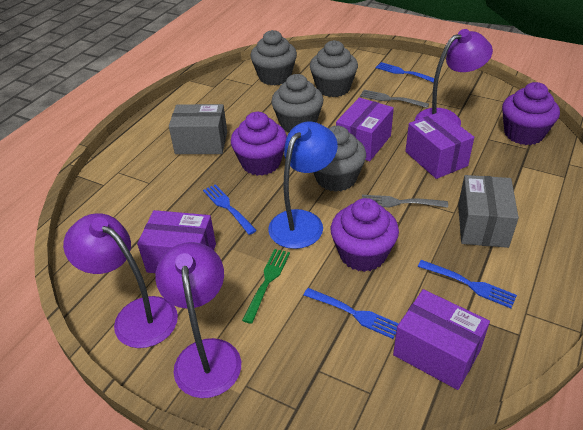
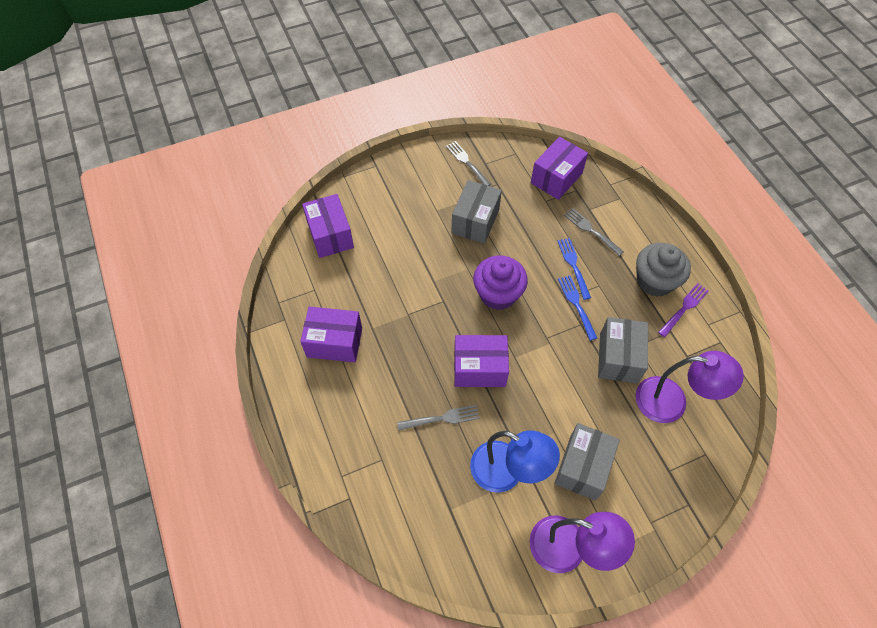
blue fork: [203,184,257,235] [303,288,399,339] [376,62,434,83] [418,260,517,308] = 4 -> [558,238,591,300] [558,275,597,340] = 2
green fork: [242,249,290,324] = 1 -> none = 0
grey box: [169,104,227,154] [458,175,519,248] = 2 -> [451,180,502,244] [554,423,620,501] [598,317,648,383] = 3
grey cupcake: [250,30,297,85] [271,74,324,132] [310,40,358,97] [313,126,366,192] = 4 -> [636,243,691,297] = 1
grey fork: [360,90,429,108] [362,195,448,208] = 2 -> [397,405,480,431] [446,141,491,186] [564,208,624,256] = 3
purple cupcake: [231,112,287,176] [331,198,399,272] [502,82,560,145] = 3 -> [473,256,528,310] = 1
purple fork: none = 0 -> [658,283,709,337] = 1
purple lamp: [63,213,178,348] [155,242,241,398] [415,29,493,126] = 3 -> [530,512,635,573] [636,351,744,423] = 2

